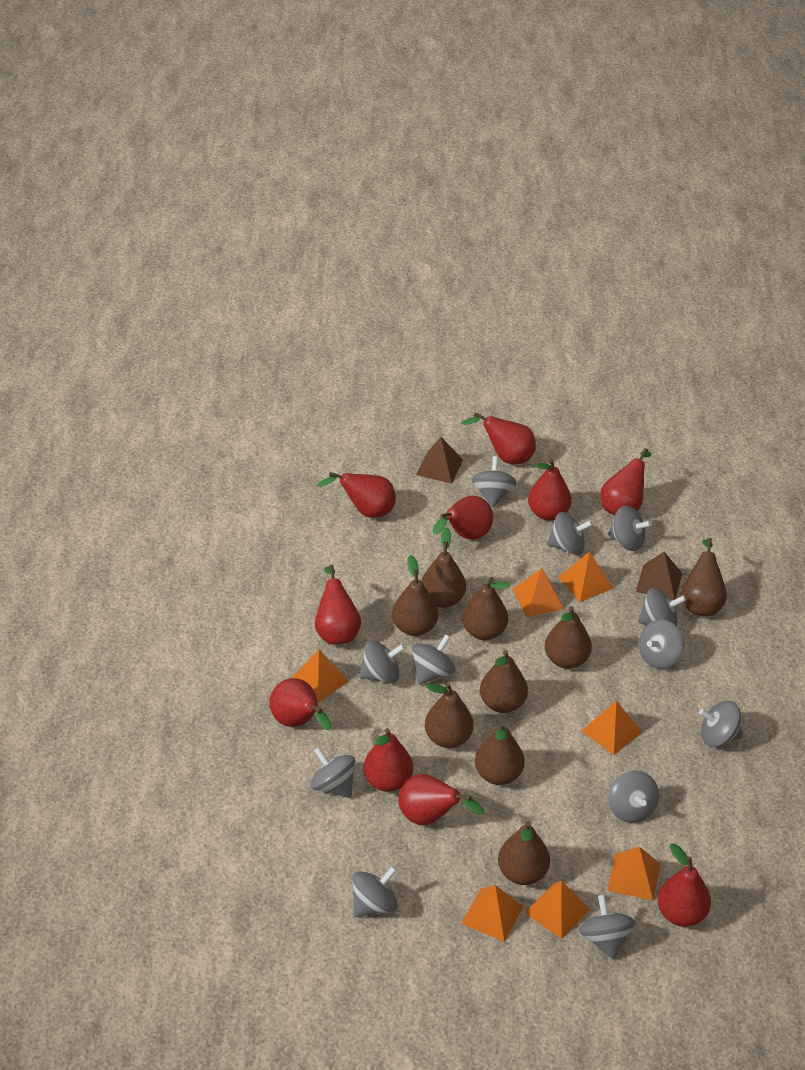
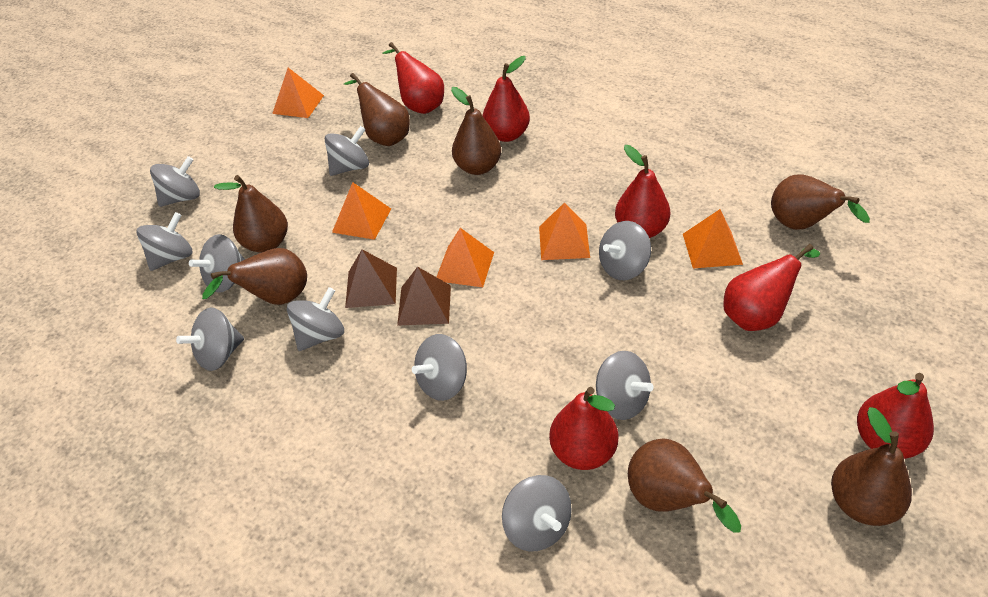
brown pear: [392,555,438,636] [421,527,466,608] [425,683,474,748] [462,577,510,640] [475,722,525,785] [480,650,528,713] [498,821,550,885] [545,606,592,669] [681,538,727,616] = 9 -> [202,248,307,305] [214,175,288,253] [344,73,410,146] [451,87,501,175] [628,439,741,533] [771,174,870,230] [831,407,912,526] = 7
grey spinning top: [311,747,355,798] [352,866,398,917] [359,640,405,683] [412,634,455,685] [472,456,517,508] [547,512,593,555] [579,895,635,960] [608,506,652,551] [609,771,659,823] [638,588,686,626] [639,620,684,669] [699,701,742,747] = 12 -> [137,212,193,271] [150,156,200,207] [176,308,244,371] [189,234,245,293] [287,287,344,351] [325,126,369,176] [412,334,467,401] [502,475,572,552] [596,351,654,420] [599,221,651,280] = 10
orange pyramid: [291,650,349,703] [461,885,523,942] [513,568,564,617] [524,881,590,939] [558,552,613,602] [582,700,642,755] [607,847,660,901] = 7 -> [272,68,324,118] [332,182,391,240] [437,228,494,287] [539,203,590,260] [683,209,743,269] = 5
red pear: [269,678,332,730] [315,565,361,645] [317,472,396,518] [363,728,413,792] [398,774,484,825] [433,496,493,540] [461,412,536,464] [528,459,572,521] [601,448,651,515] [657,843,711,927] = 10 -> [382,42,444,114] [482,56,530,142] [549,387,618,470] [615,145,671,238] [723,244,820,331] [857,373,934,459] = 6

